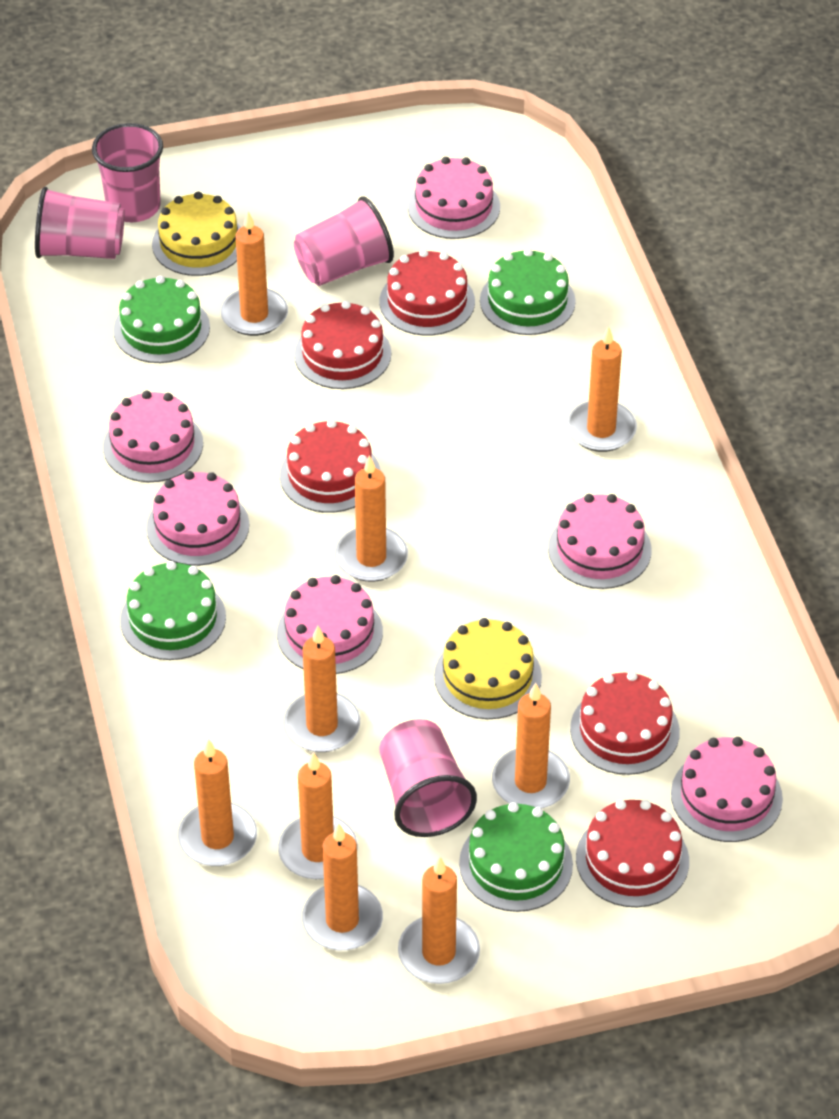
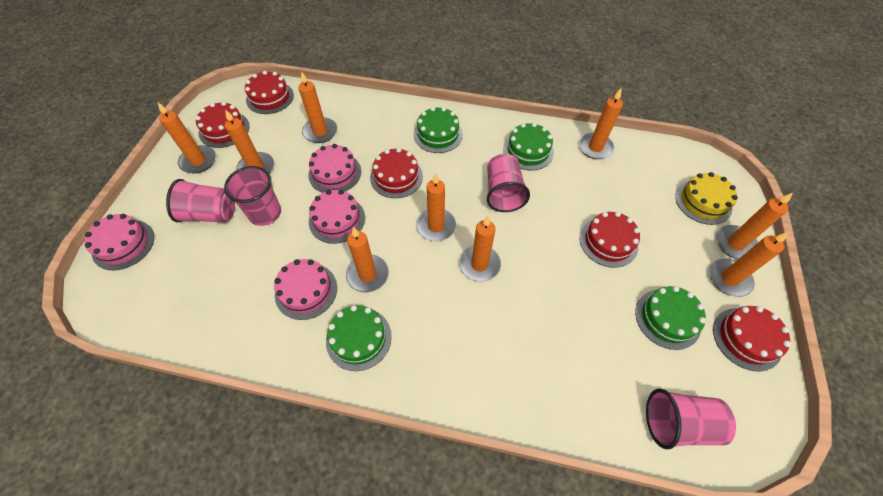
pink cake: [103,391,203,482] [146,471,249,566] [277,575,383,674] [408,157,500,239] [548,494,652,589] [671,737,783,842] = 6 -> [85,214,154,270] [274,259,337,320] [308,144,361,193] [309,190,365,244] = 4
yellow cake: [152,192,241,276] [434,618,542,719] = 2 -> [675,172,738,225] = 1

